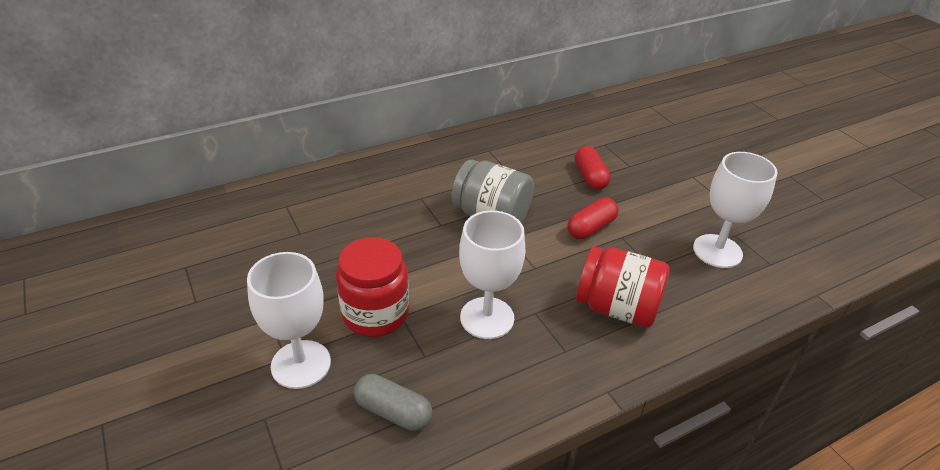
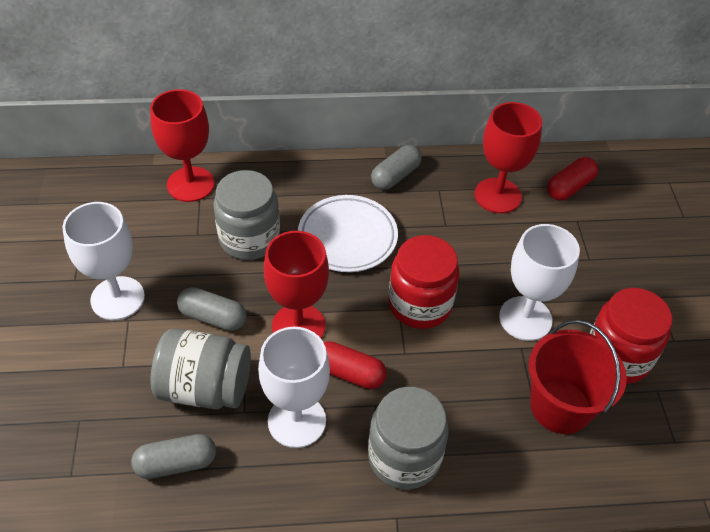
grey capsule: [354,374,432,431] = 1 -> [131,434,216,479] [177,287,247,331] [371,145,422,190] = 3
grey jar: [452,160,534,223] = 1 -> [151,328,251,409] [213,170,280,260] [368,387,449,490] = 3
red bucket: none = 0 -> [529,320,627,434] = 1
red goblet: none = 0 -> [150,89,215,202] [264,231,329,338] [474,102,542,213] = 3
white plate: none = 0 -> [298,195,398,272] = 1

